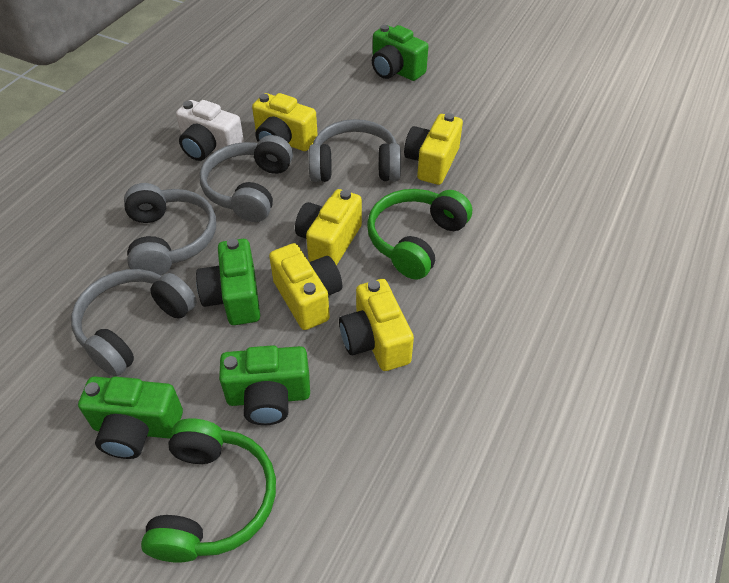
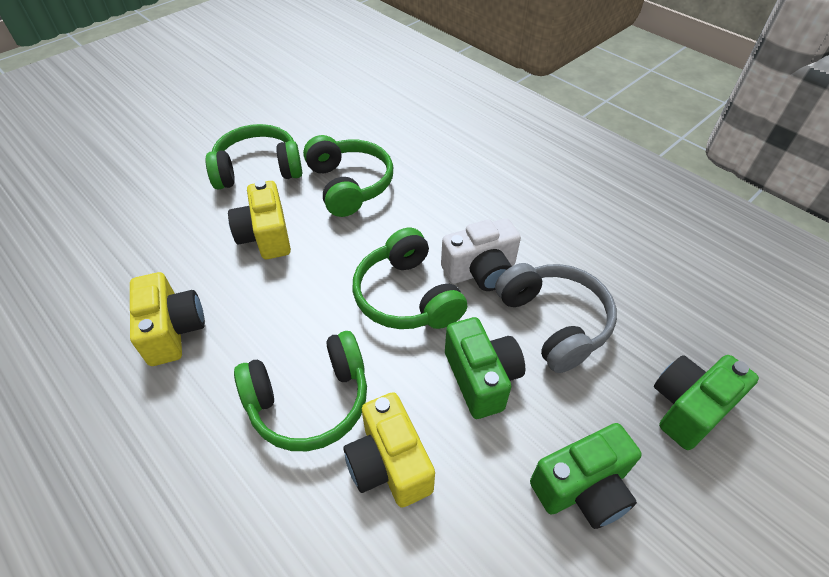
green camera: [78,376,183,459] [196,238,260,325] [219,345,310,425] [372,25,429,81] = 4 -> [445,317,525,419] [530,423,642,529] [654,355,759,450] = 3
green headphones: [141,418,276,563] [367,189,472,280] = 2 -> [205,124,302,189] [234,331,367,451] [303,135,393,217] [353,228,467,329] = 4
grey headphones: [71,269,197,376] [124,183,216,275] [199,135,293,222] [308,119,401,182] = 4 -> [495,263,617,373] = 1
yellow camera: [252,93,318,151] [269,243,342,330] [295,189,362,266] [339,279,414,371] [404,113,463,185] = 5 -> [130,272,205,366] [228,180,291,259] [343,392,435,507] = 3

